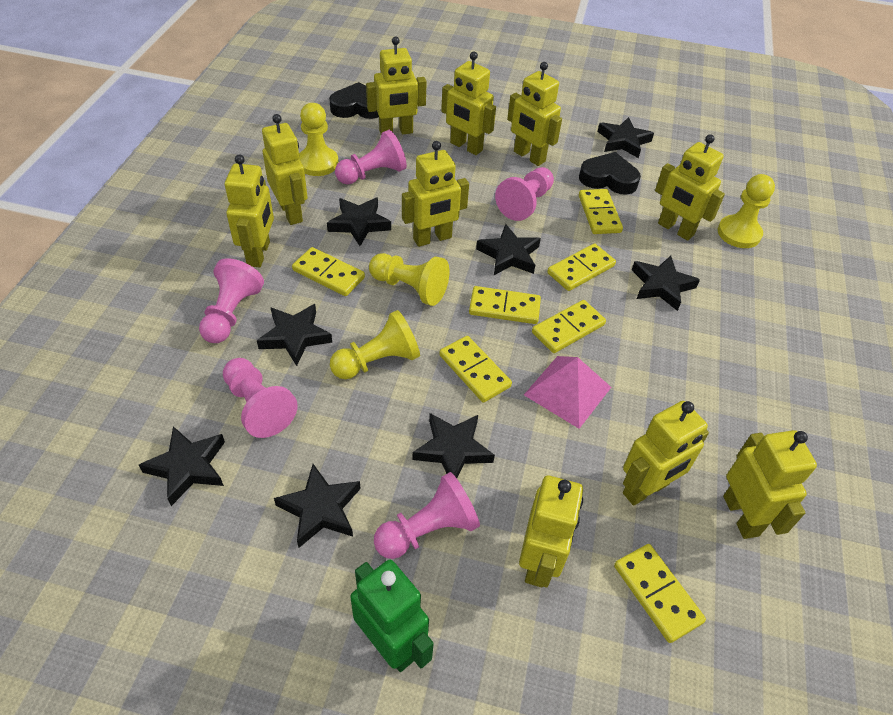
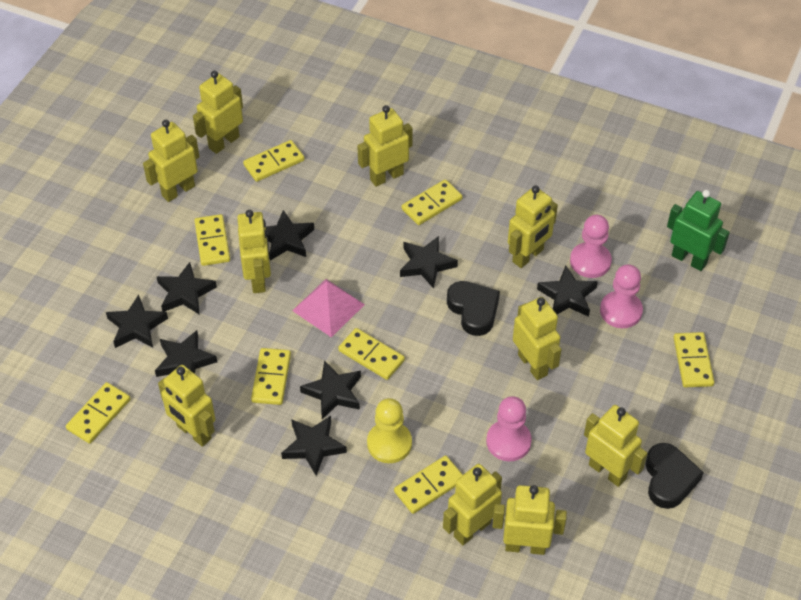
pink pawn: [199,258,264,343] [223,358,298,438] [335,130,407,184] [374,472,480,559] [495,167,554,221] = 5 -> [486,396,532,461] [570,215,612,278] [600,265,643,328] = 3
yellow domino: [292,247,365,296] [439,336,512,403] [469,286,541,324] [532,300,606,353] [547,243,616,291] [579,189,623,234] [614,544,706,643] = 7 -> [66,382,130,444] [194,214,230,266] [243,140,305,182] [251,348,291,405] [338,328,405,380] [394,456,463,514] [402,179,463,225] [673,332,714,387] = 8
yellow pawn: [299,103,339,176] [330,310,420,379] [369,253,449,306] [718,174,775,248] = 4 -> [367,398,412,463] = 1

